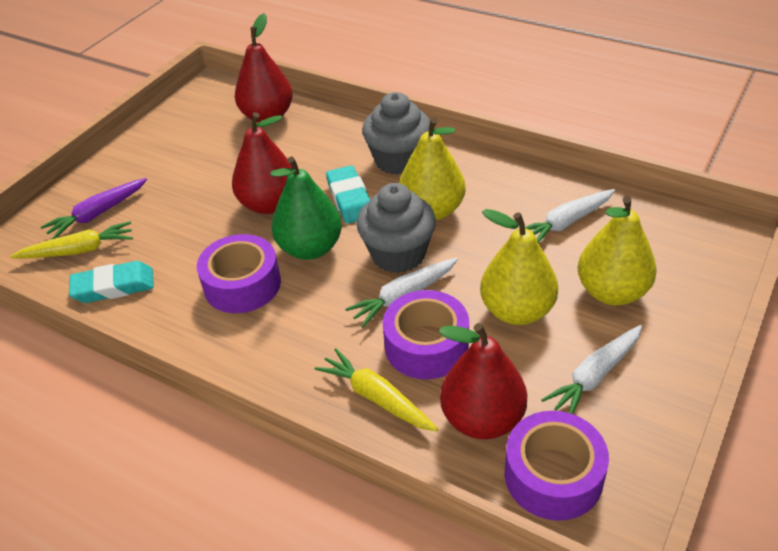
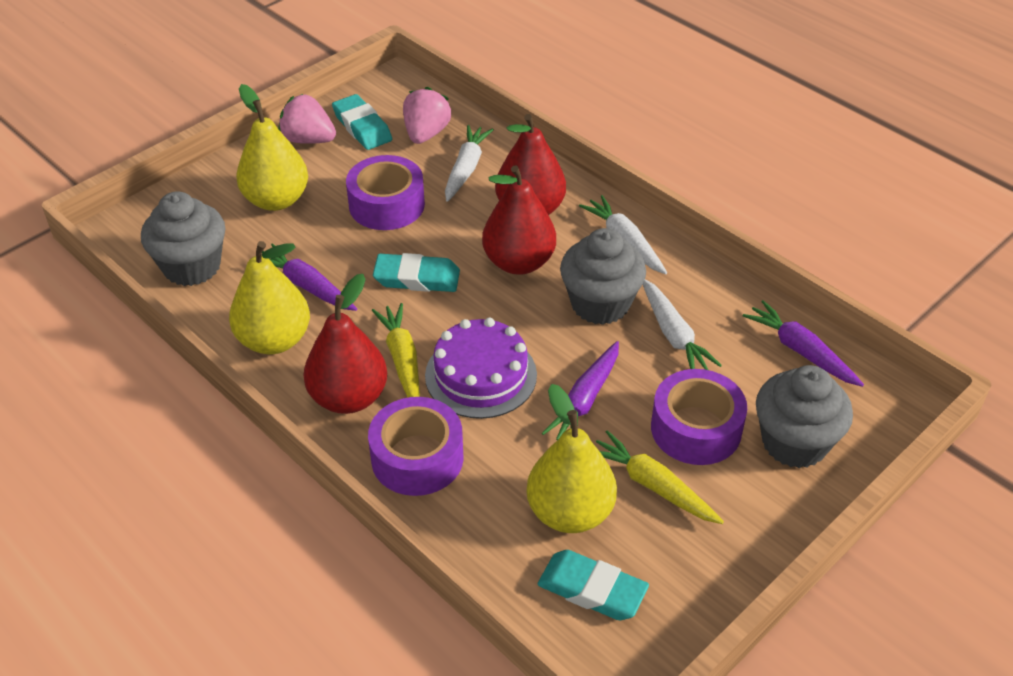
green pear: [270,157,342,260] = 1 -> none = 0
grey cupcake: [357,183,436,273] [362,92,430,175] = 2 -> [141,191,225,286] [560,228,646,325] [756,365,853,468] = 3
pink strawberry: none = 0 -> [278,94,336,144] [403,87,451,144] = 2
purple cake: none = 0 -> [425,318,537,419] = 1
purple carrot: [40,178,147,239] = 1 -> [262,243,357,311] [542,341,619,440] [743,300,864,387] = 3
turquoise eraser: [69,261,154,303] [326,165,370,224] = 2 -> [332,94,392,150] [373,253,460,292] [538,550,649,620] = 3

